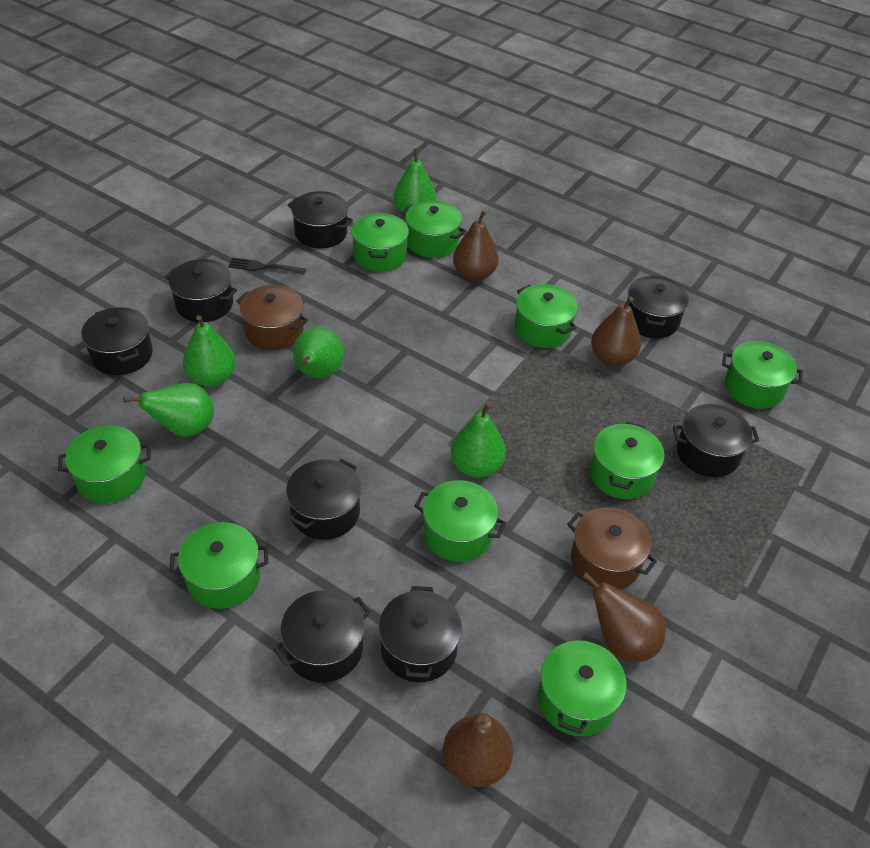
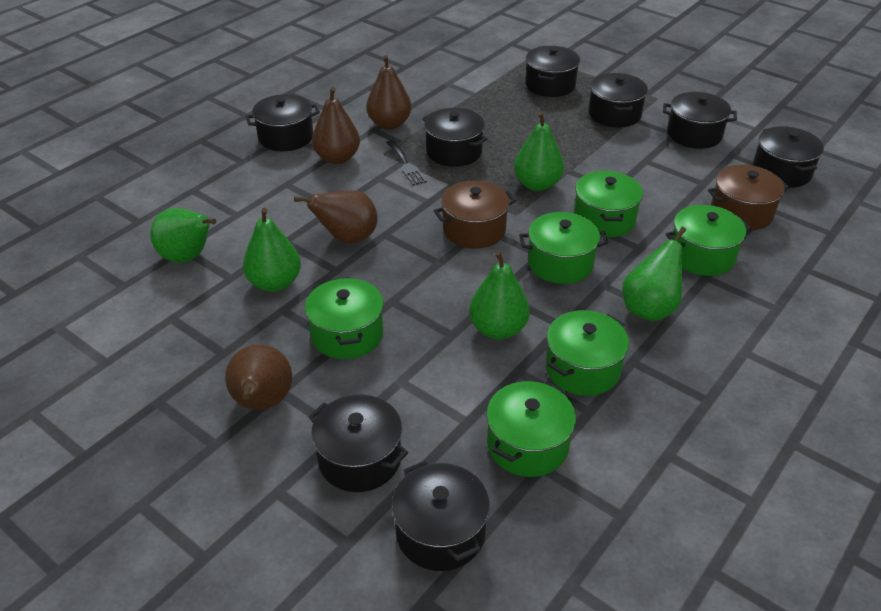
green pot: [58,425,150,503] [169,522,268,609] [351,213,409,272] [401,200,466,258] [414,480,506,562] [515,284,578,348] [538,636,627,736] [590,422,664,499] [722,341,803,409] = 9 -> [305,277,384,359] [486,381,576,477] [519,212,608,284] [546,310,629,396] [574,171,643,237] [666,205,751,276] = 6

